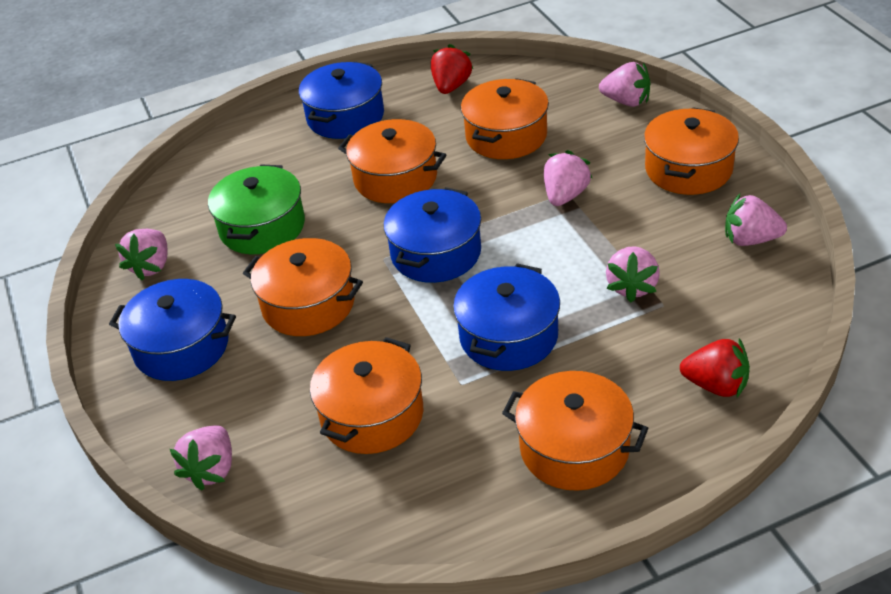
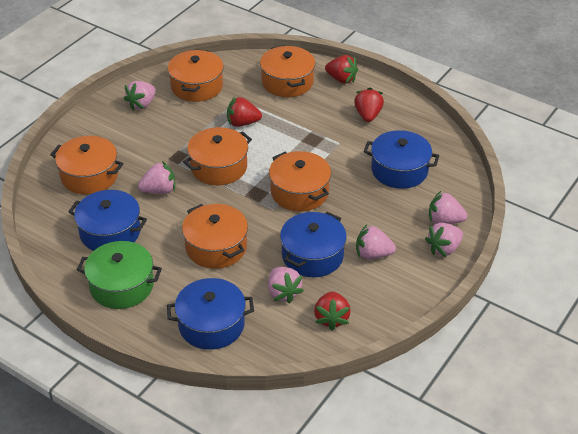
red strawberry: [431,44,473,94] [680,338,750,398] = 2 -> [227,96,262,127] [314,292,351,331] [325,55,358,84] [354,88,384,122] = 4

